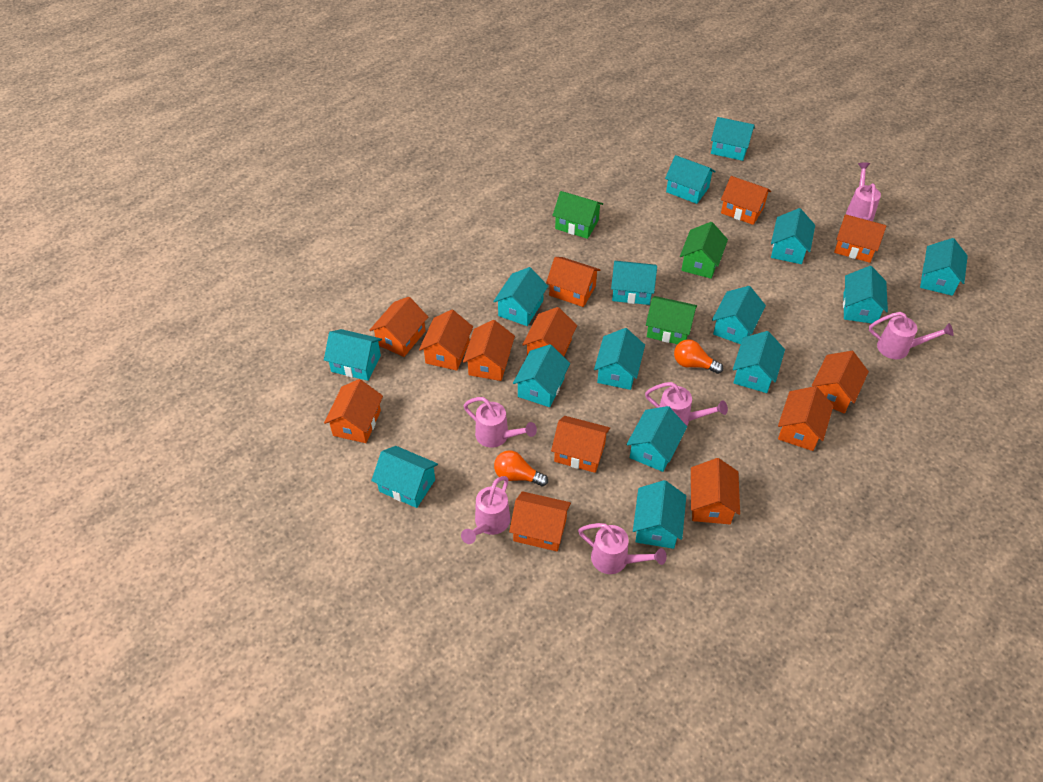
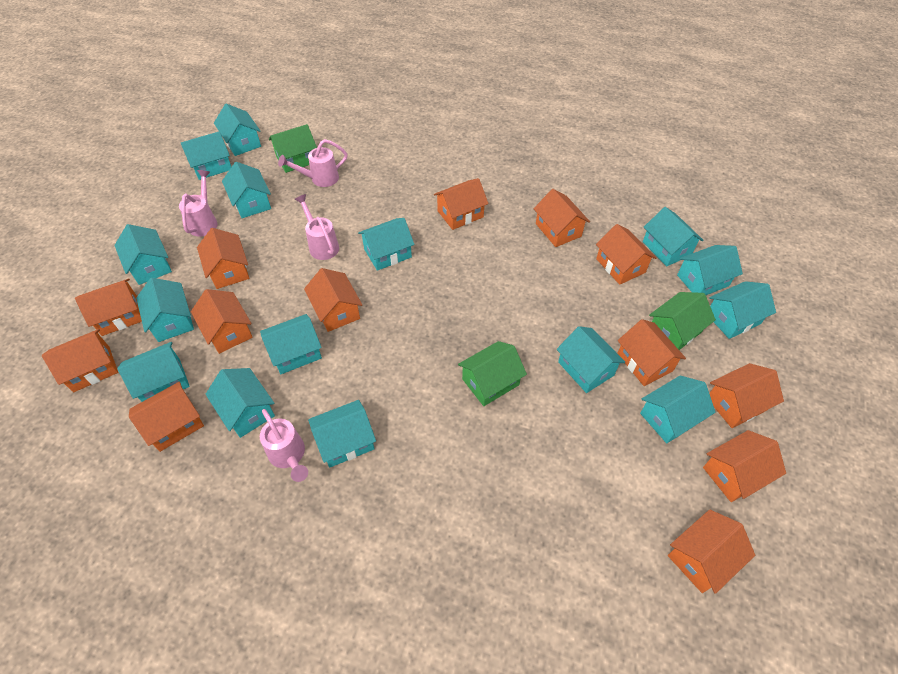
orange light bulb: [494,450,548,486] [674,339,723,374] = 2 -> none = 0
pink watering can: [461,476,510,544] [464,397,537,448] [578,523,667,574] [645,382,728,426] [846,162,881,221] [869,312,954,359] = 6 -> [179,170,218,237] [260,409,308,482] [278,139,348,187] [294,194,339,260] = 4

